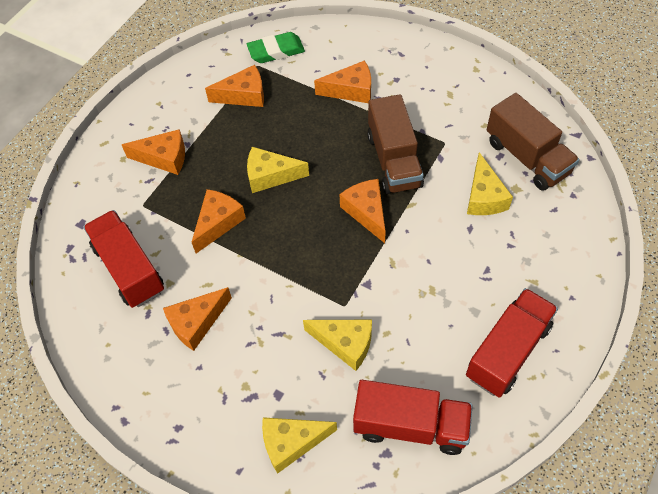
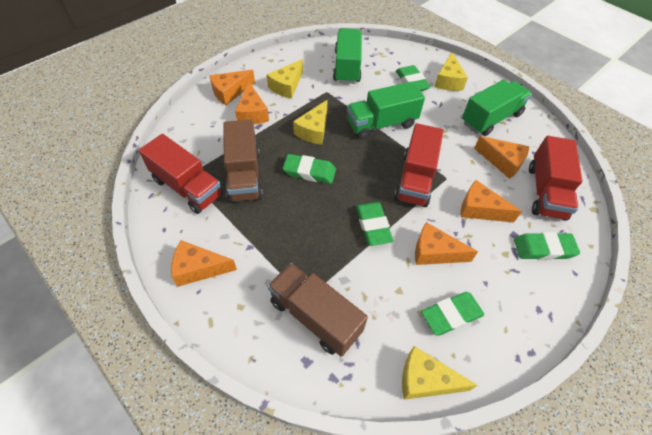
green eraser: [247,32,305,63] = 1 -> [283,154,336,184] [356,202,394,246] [396,65,431,91] [421,292,484,335] [514,232,580,260] = 5
green truck: none = 0 -> [333,28,362,84] [347,81,425,140] [462,80,532,136] = 3

